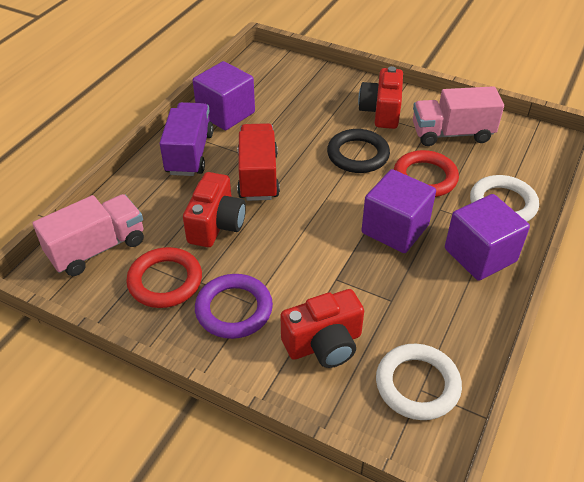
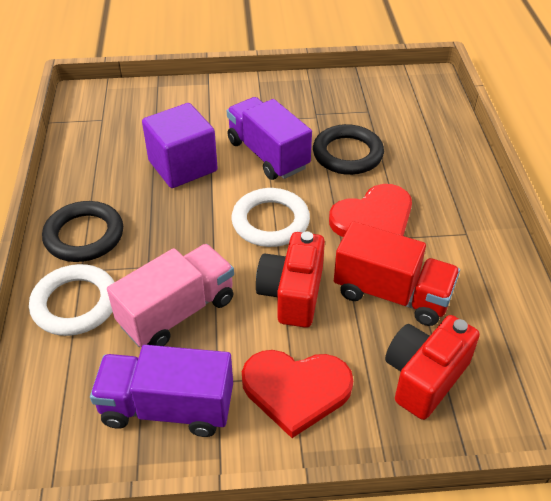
black ring: [327,129,390,173] = 1 -> [42,201,123,262] [313,124,384,175] = 2
pink truck: [32,194,144,276] [413,86,504,146] = 2 -> [107,244,234,347] = 1
purple cube: [193,61,255,130] [362,169,436,253] [445,194,530,281] = 3 -> [142,103,218,188] = 1
purple ring: [195,274,273,339] = 1 -> none = 0
purple truck: [159,102,214,176] = 1 -> [90,345,233,437] [227,97,312,180] = 2
red camera: [183,172,246,247] [281,289,364,368] [358,66,403,129] = 3 -> [256,231,325,328] [385,315,480,420] = 2
red heart: none = 0 -> [242,350,353,438] [329,184,412,237] = 2
red ring: [126,247,202,308] [393,150,459,197] = 2 -> none = 0

